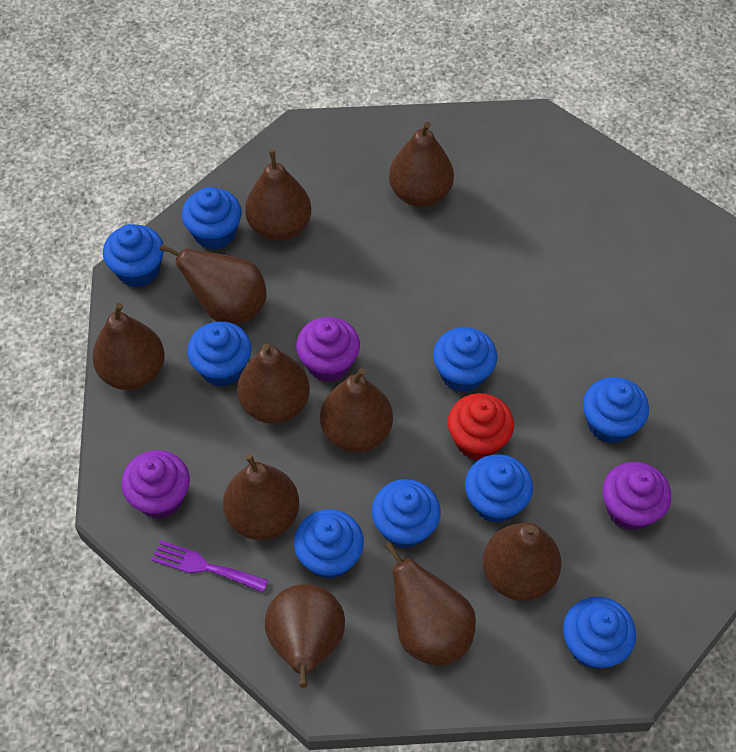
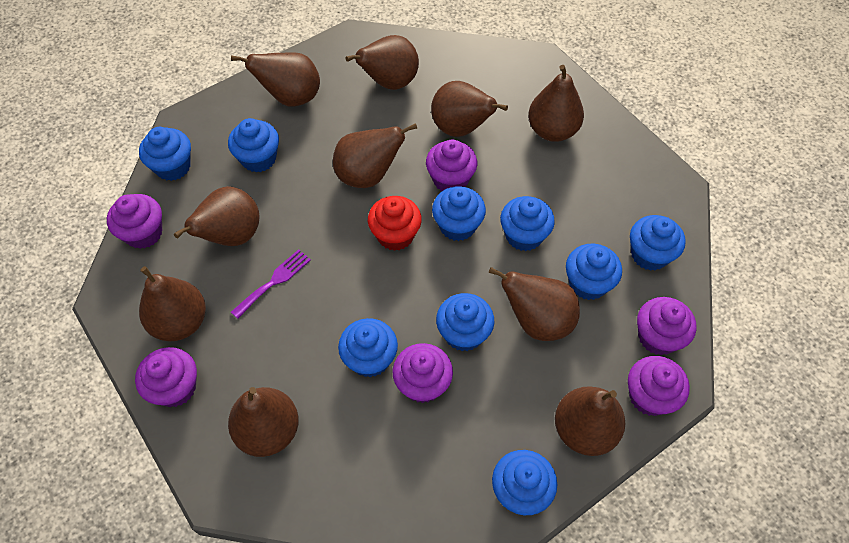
purple cupcake: [121,450,190,519] [296,317,360,382] [603,462,671,530] = 3 -> [107,194,162,249] [135,347,197,407] [393,343,453,403] [426,140,477,191] [628,356,690,416] [637,297,697,355] = 6

